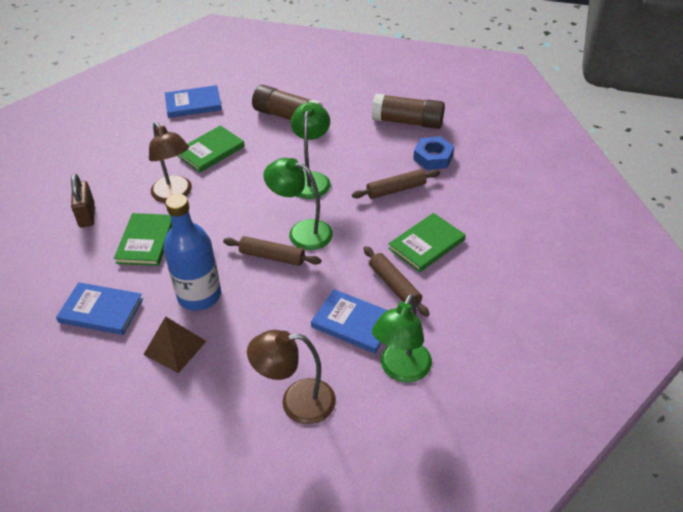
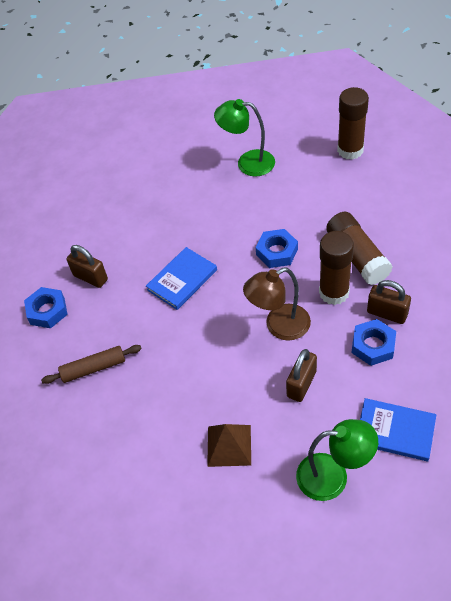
blue book: [56,282,143,335] [165,85,222,118] [311,289,388,354] = 3 -> [146,247,217,310] [360,398,436,461] = 2
blue bottle: [164,194,221,311] = 1 -> none = 0
blue nut: [413,136,454,170] = 1 -> [24,287,68,328] [256,229,298,268] [352,319,396,366] = 3
brown glue stick: [252,85,323,120] [372,94,445,129] = 2 -> [319,231,354,305] [326,212,393,285] [337,87,369,160] = 3
brown lamp: [149,122,192,203] [247,330,336,424] = 2 -> [243,268,311,341] = 1
brown padlock: [71,174,95,228] = 1 -> [66,245,108,288] [286,349,317,402] [367,280,411,324] = 3
brown rolling pin: [223,236,321,266] [352,169,440,199] [363,246,430,317] = 3 -> [41,345,142,384] = 1
green book: [114,213,172,266] [177,125,245,173] [388,213,466,272] = 3 -> none = 0
green lamp: [263,158,333,250] [291,102,330,199] [372,294,432,383] = 3 -> [214,99,275,177] [296,419,378,501] = 2

